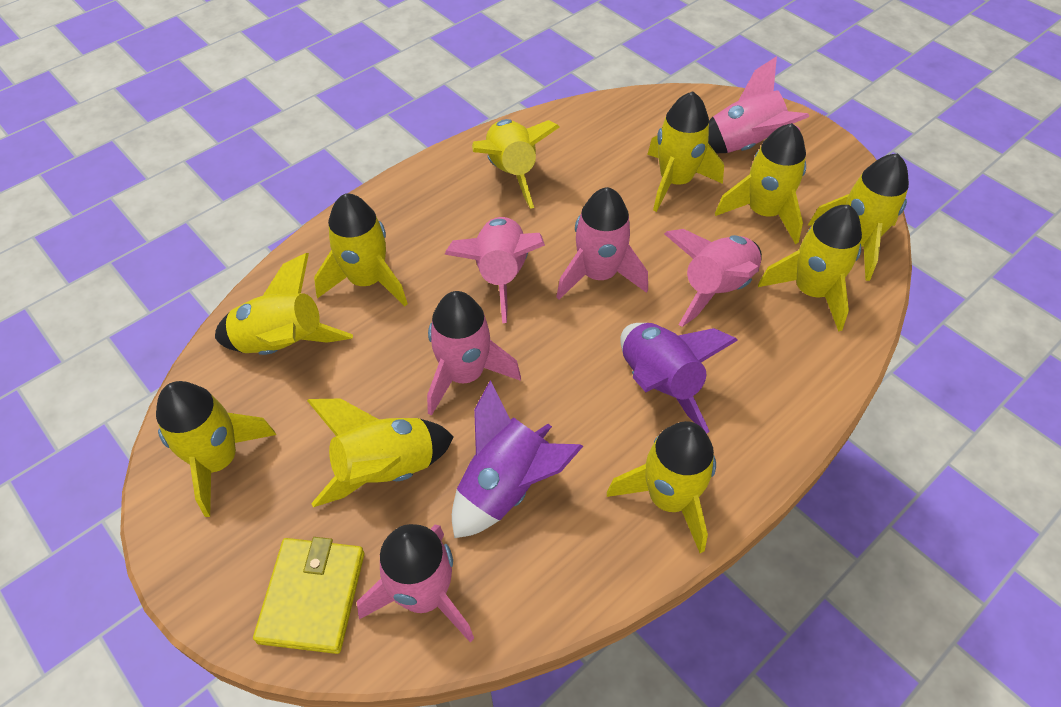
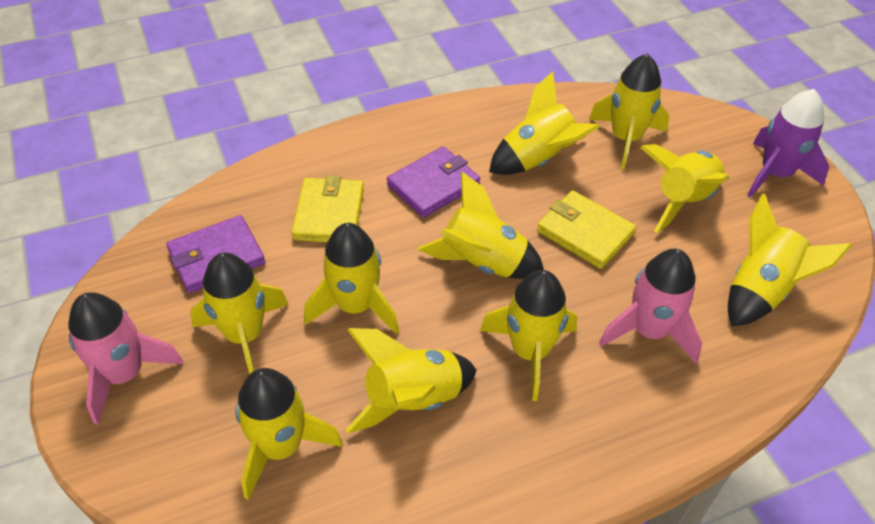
pink rocket: [357,524,474,643] [427,291,521,416] [445,217,545,323] [556,187,648,300] [664,229,762,327] [708,56,809,153] = 6 -> [68,292,183,425] [599,249,702,364] = 2
purple rocket: [452,381,583,538] [620,323,738,434] = 2 -> [748,89,829,197] = 1
purple wallet: none = 0 -> [166,215,265,293] [387,146,480,218] = 2
yellow wallet: [253,537,364,654] = 1 -> [291,175,364,242] [537,190,636,269] = 2

